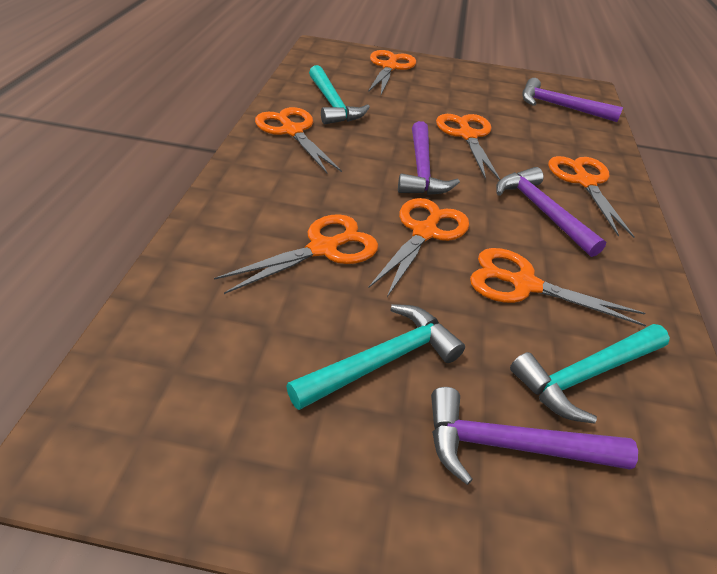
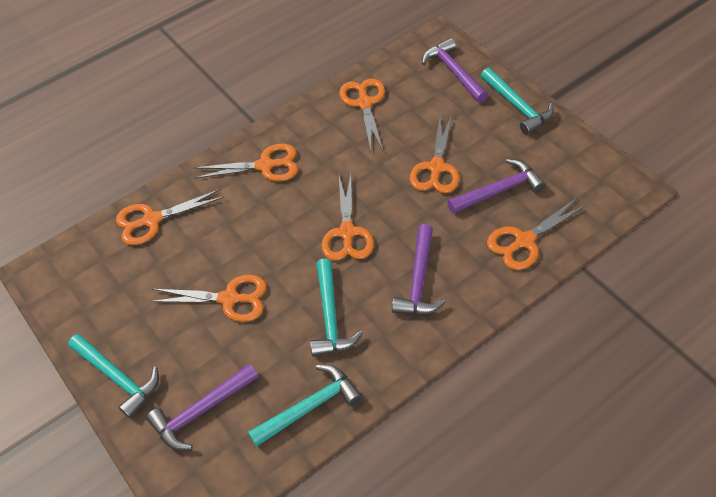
turquoise hammer: [286,304,465,410] [309,65,370,124] [510,324,670,423] = 3 -> [68,334,159,418] [248,365,362,447] [310,258,363,357] [481,68,554,135] = 4

